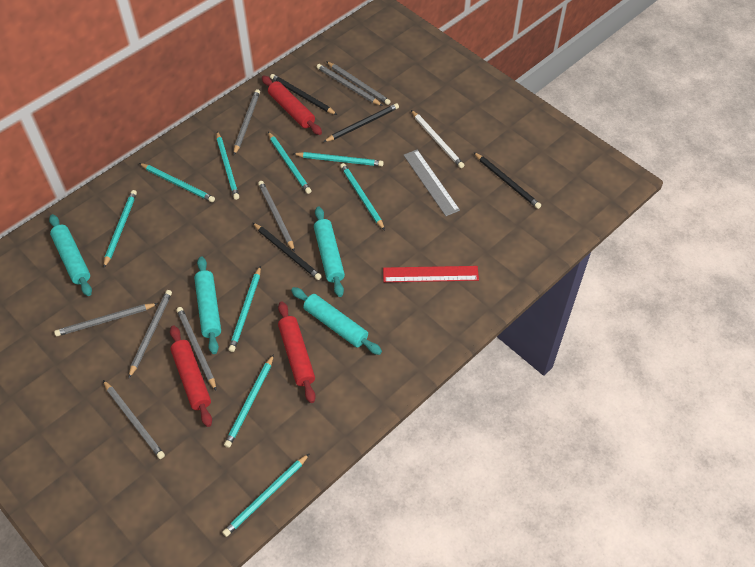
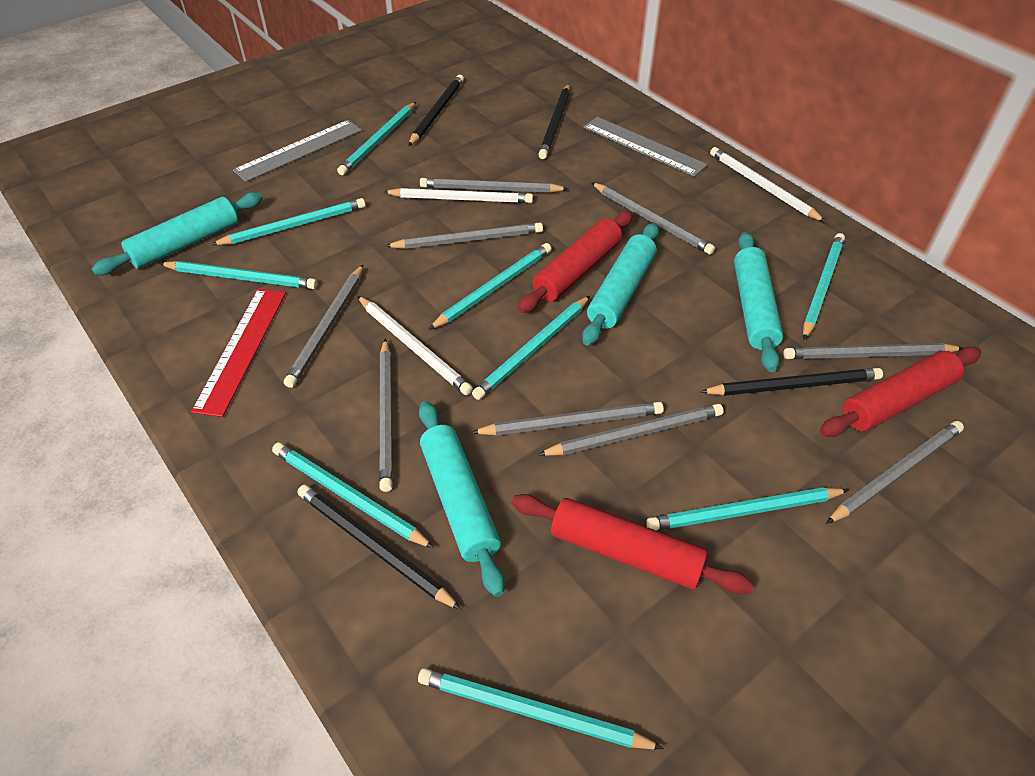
grey pencil: [54,303,158,336] [103,380,165,459] [128,290,172,379] [176,307,216,390] [234,89,260,155] [258,181,295,252] [317,64,383,106] [326,61,391,105] = 8 -> [284,265,363,388] [379,339,393,492] [385,222,543,249] [420,178,569,193] [471,402,664,436] [538,404,724,456] [591,182,715,255] [783,343,963,359] [826,421,964,524] = 9
grey ruler: [403,150,460,216] = 1 -> [233,120,362,182] [583,117,708,177] = 2
white pencil: [411,110,464,168] = 1 -> [357,296,473,395] [384,188,533,203] [710,147,826,222] = 3

